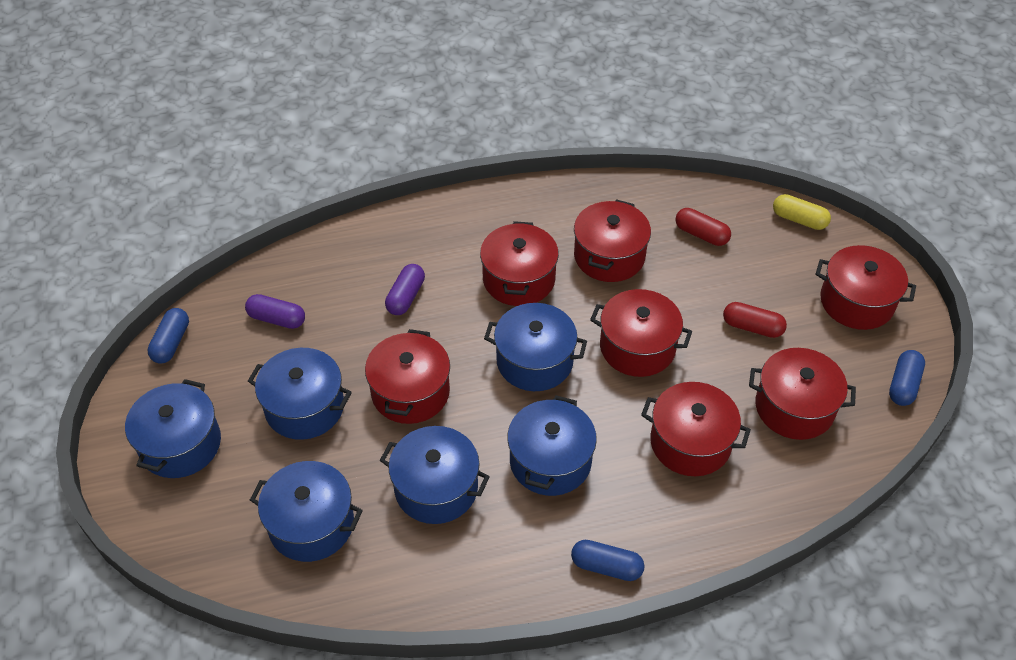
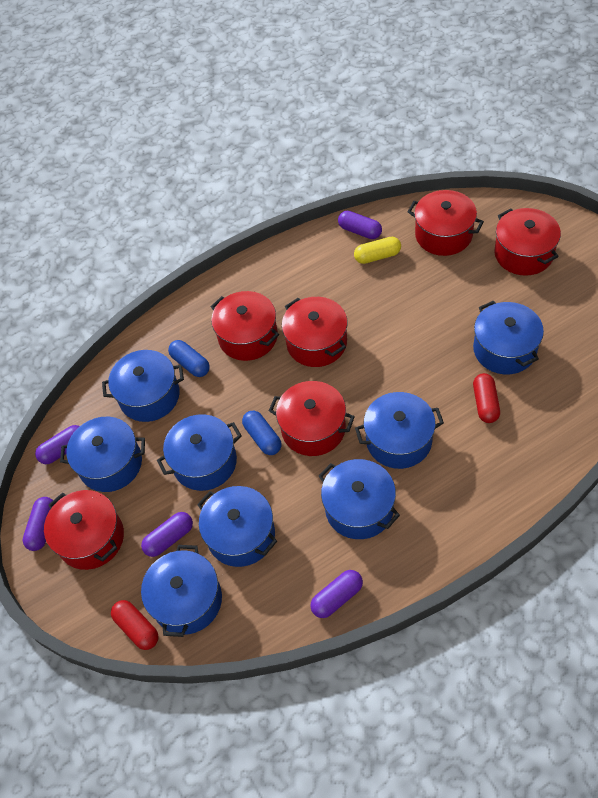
blue capsule: [147,308,189,364] [571,540,645,581] [889,350,925,406] = 3 -> [168,340,210,377] [242,411,282,455] = 2
blue pot: [125,379,221,478] [248,348,352,440] [250,461,363,562] [380,426,490,524] [484,303,587,391] [507,395,597,496] = 6 -> [60,417,145,492] [102,350,184,422] [141,545,222,637] [157,414,242,491] [197,486,277,567] [319,459,400,539] [355,392,444,469] [473,300,544,374] = 8
purple capsule: [245,294,305,329] [385,264,425,315] = 2 -> [23,497,53,551] [35,425,80,464] [141,512,193,557] [310,570,363,618] [338,211,382,239] = 5
red pot: [365,329,450,424] [480,221,559,306] [574,199,651,282] [590,289,692,377] [641,382,751,476] [749,348,856,440] [815,245,916,330] = 7 -> [44,490,124,570] [211,291,279,361] [269,381,355,456] [282,297,348,367] [408,190,484,256] [494,208,561,276] = 6

